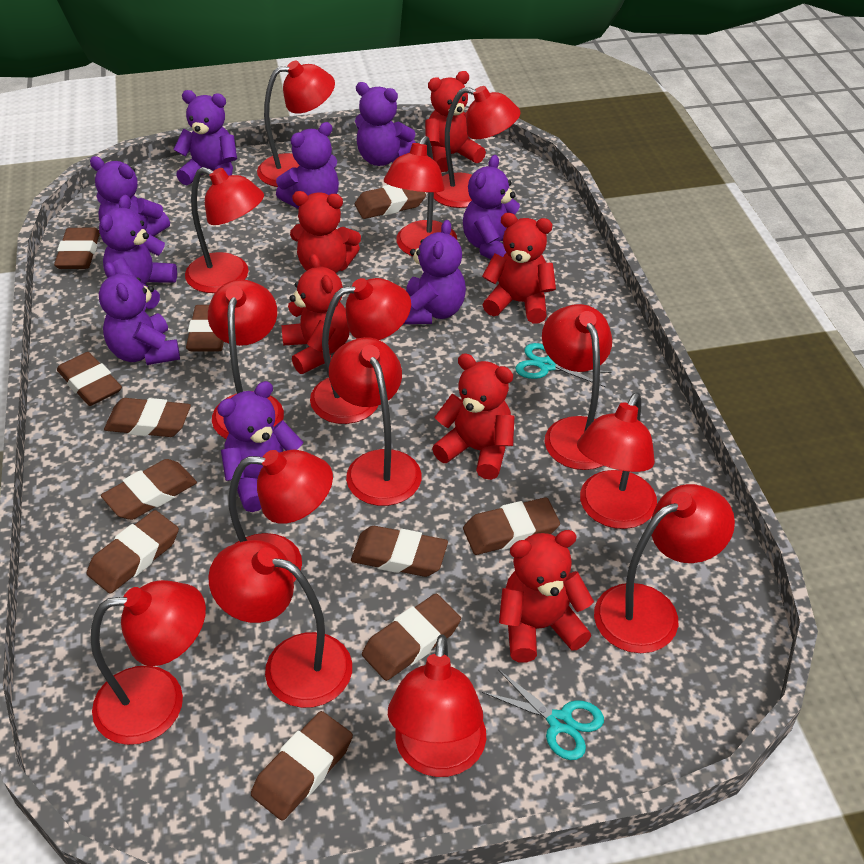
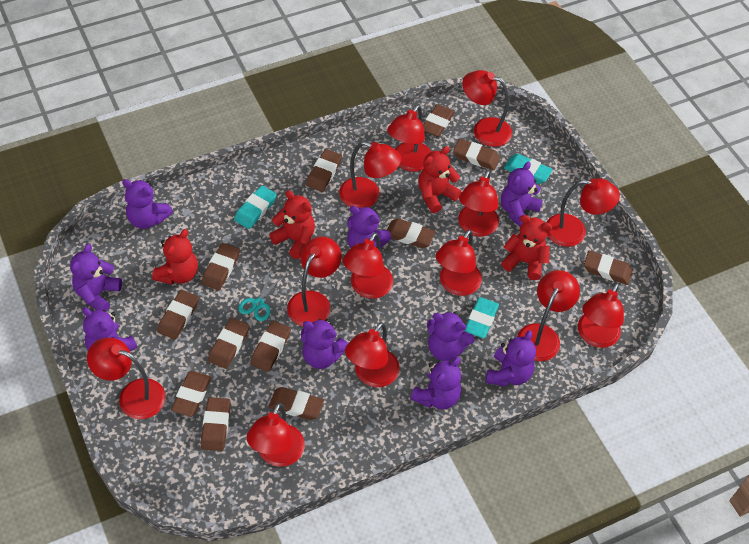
brown eraser: [54,228,100,269] [57,352,122,406] [87,510,179,594] [101,459,197,520] [104,398,191,437] [186,305,224,351] [251,711,353,821] [351,526,448,577] [355,185,426,219] [362,594,461,681] [463,497,560,555] = 11 -> [157,290,199,340] [171,371,211,417] [201,243,240,290] [201,397,231,451] [208,318,250,369] [250,321,291,372] [269,387,324,420] [306,149,342,192] [387,218,436,248] [423,104,455,137] [453,139,500,170] [584,251,633,285] = 12
red lamp: [90,580,206,745] [185,167,264,293] [208,279,284,439] [208,540,352,708] [229,450,333,582] [257,61,335,187] [310,278,411,424] [329,337,422,506] [384,136,457,256] [388,634,486,777] [434,86,521,208] [542,304,612,470] [577,392,657,529] [594,484,735,653] = 14 -> [87,338,166,419] [247,403,305,467] [287,236,342,327] [339,142,401,209] [343,232,393,299] [345,322,400,387] [387,105,431,172] [436,230,482,296] [458,170,499,236] [462,70,512,147] [517,270,580,361] [547,178,620,247] [578,283,624,348] = 13
red teddy bear: [282,254,350,374] [290,191,361,273] [425,71,486,172] [432,353,515,480] [482,213,556,323] [499,530,594,662] = 6 -> [152,229,198,285] [269,190,315,259] [418,146,461,213] [501,215,552,280] = 4
turquoise eraser: none = 0 -> [234,185,277,229] [464,297,499,338] [504,154,553,184] = 3
turquoise scissors: [482,669,604,760] [515,343,611,387] = 2 -> [238,272,283,321] = 1

